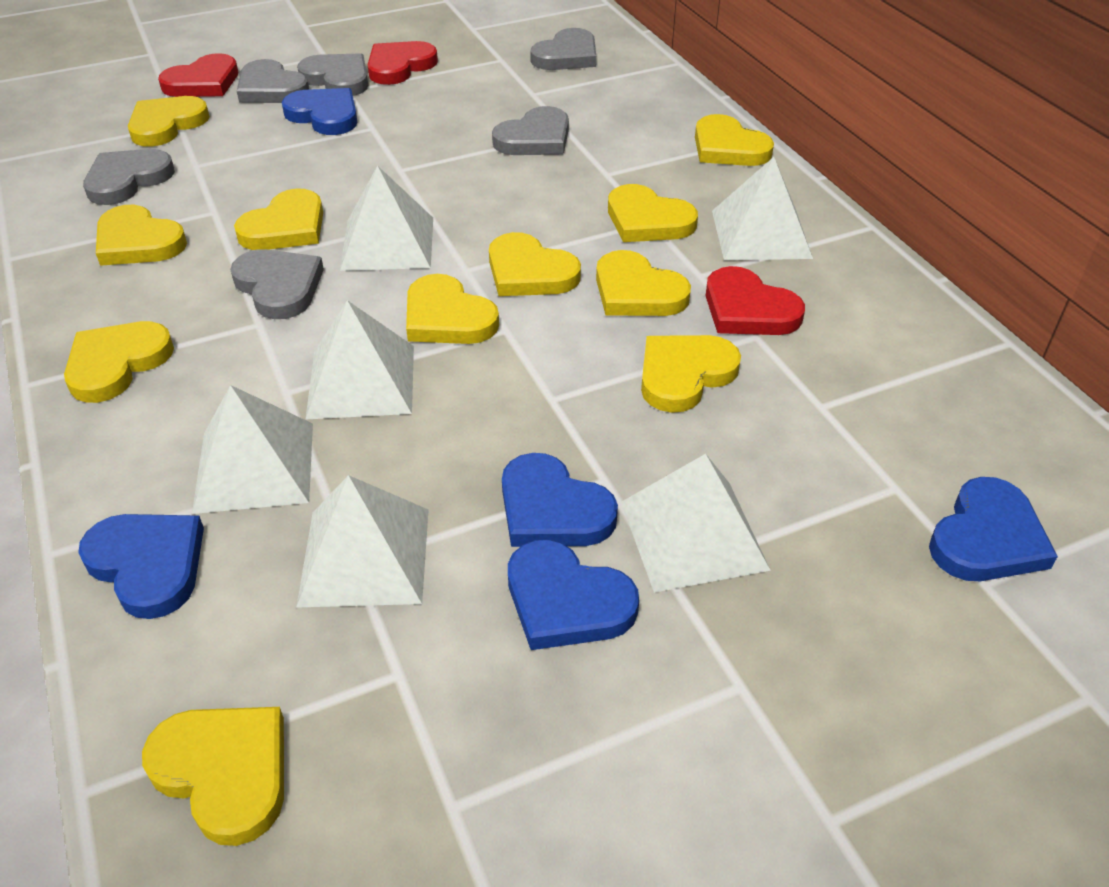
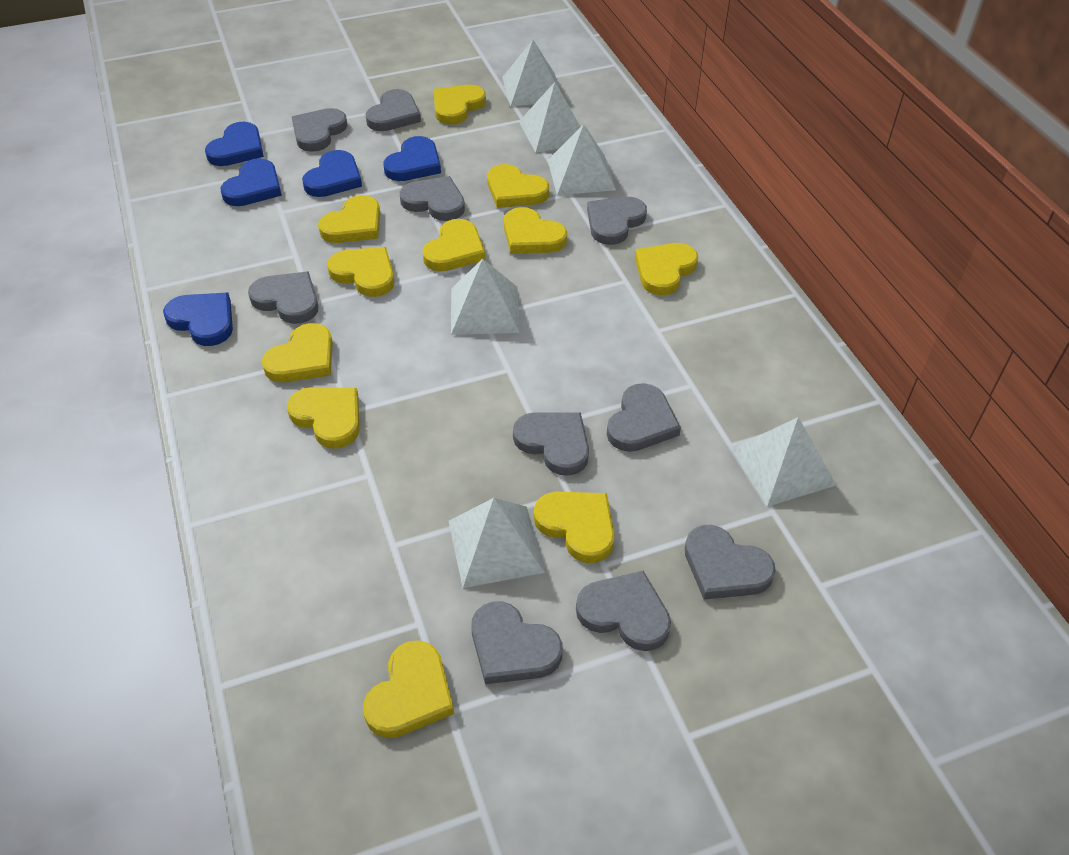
grey heart: [83,149,175,205] [230,249,324,319] [237,59,309,103] [297,53,368,96] [492,106,569,155] [530,28,596,70] = 6 -> [248,272,319,324] [292,108,347,152] [365,89,421,131] [400,176,465,221] [471,601,562,684] [513,412,589,476] [576,571,671,651] [587,197,647,245] [607,383,681,452] [684,525,776,600] = 10
red heart: [158,53,238,97] [367,41,438,85] [706,266,805,335] = 3 -> none = 0

